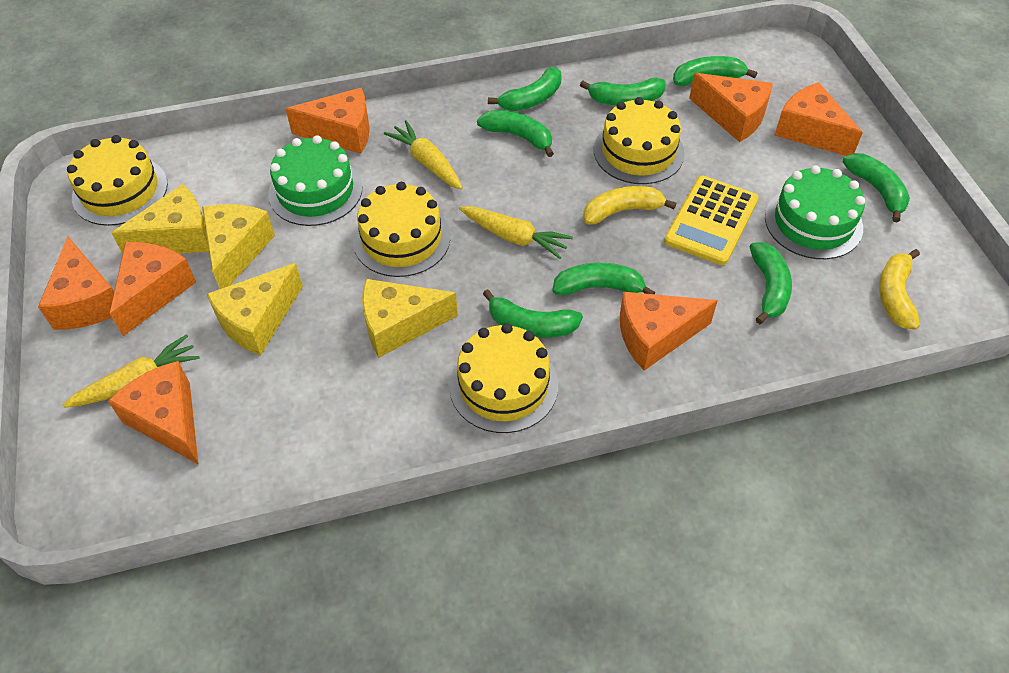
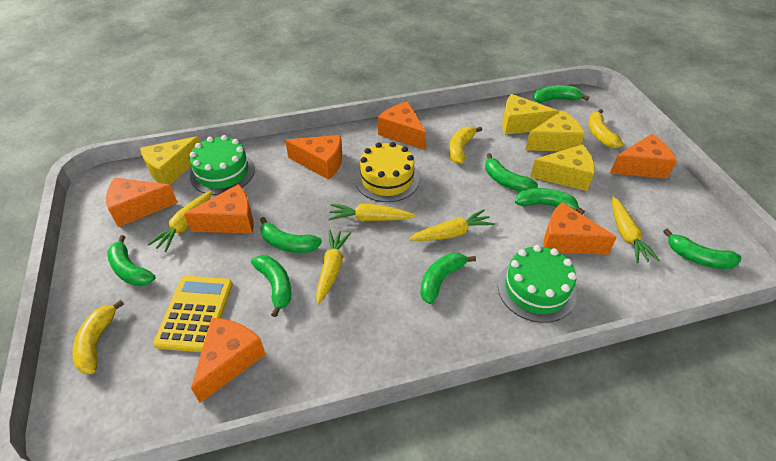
yellow banana: [583,186,677,225] [879,249,920,330] = 2 -> [72,300,124,374] [449,126,482,164] [588,109,623,149] = 3
yellow cake: [67,135,168,226] [353,182,450,277] [449,323,558,433] [594,97,685,184] = 4 -> [355,142,419,202] = 1
yellow carrot: [62,334,200,408] [384,120,463,190] [459,206,573,259] = 3 -> [147,191,213,252] [316,230,351,304] [329,204,415,221] [409,209,495,241] [612,197,659,263] = 5

